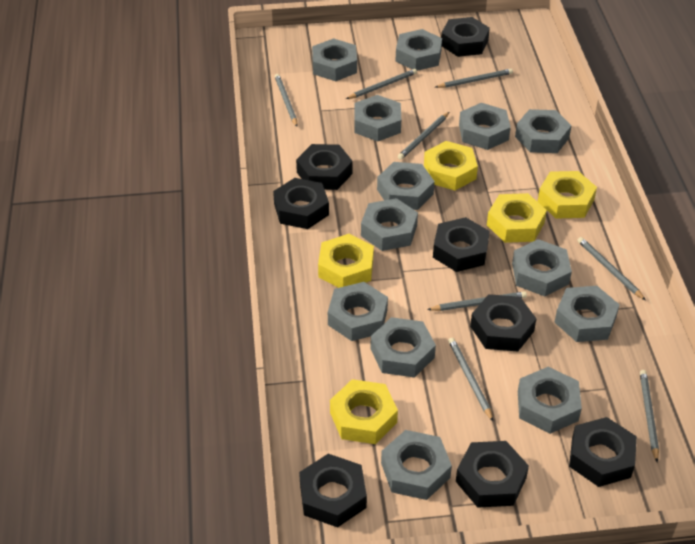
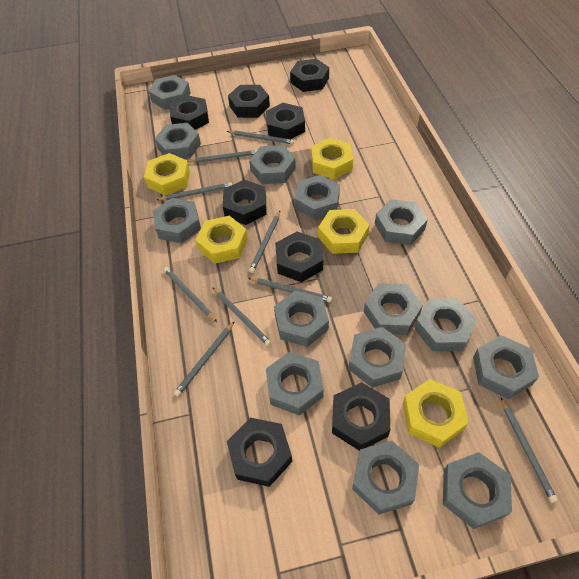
grey nut: [312,38,357,81] [328,282,388,341] [354,95,401,141] [361,198,418,251] [370,317,436,378] [377,162,435,210] [381,430,452,500] [395,29,442,71] [459,103,511,150] [512,239,572,296] [515,109,572,153] [518,367,582,434] [554,286,620,342] = 13 -> [149,75,191,110] [152,198,201,243] [155,123,201,159] [249,145,296,184] [266,352,324,415] [274,290,329,347] [295,175,340,220] [348,327,406,388] [352,441,419,514] [364,283,423,335] [375,199,428,245] [415,298,477,351] [443,452,512,529] [473,335,539,399] = 14
grey pencil: [275,74,297,127] [346,69,417,99] [398,112,449,160] [427,291,527,311] [435,69,513,88] [448,338,493,421] [577,237,646,300] [640,370,659,462] = 8 -> [157,182,232,200] [164,267,217,322] [174,321,235,396] [188,150,257,163] [212,287,271,346] [227,130,294,144] [248,278,332,302] [249,211,280,273] [501,397,558,503] = 9

